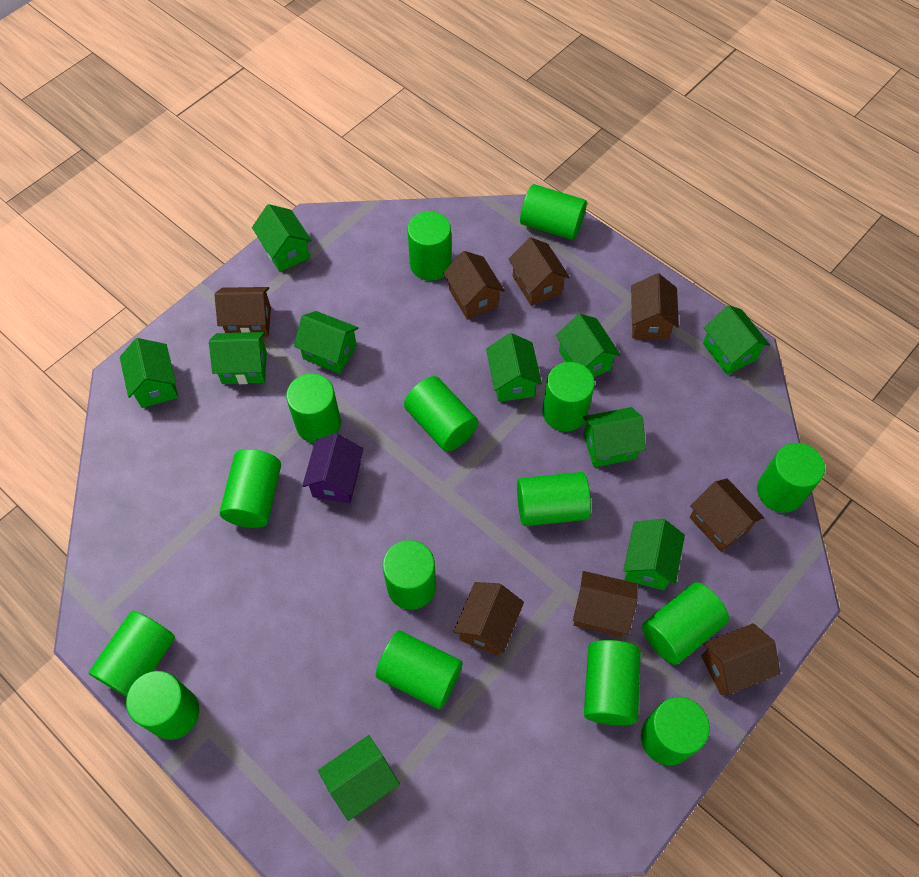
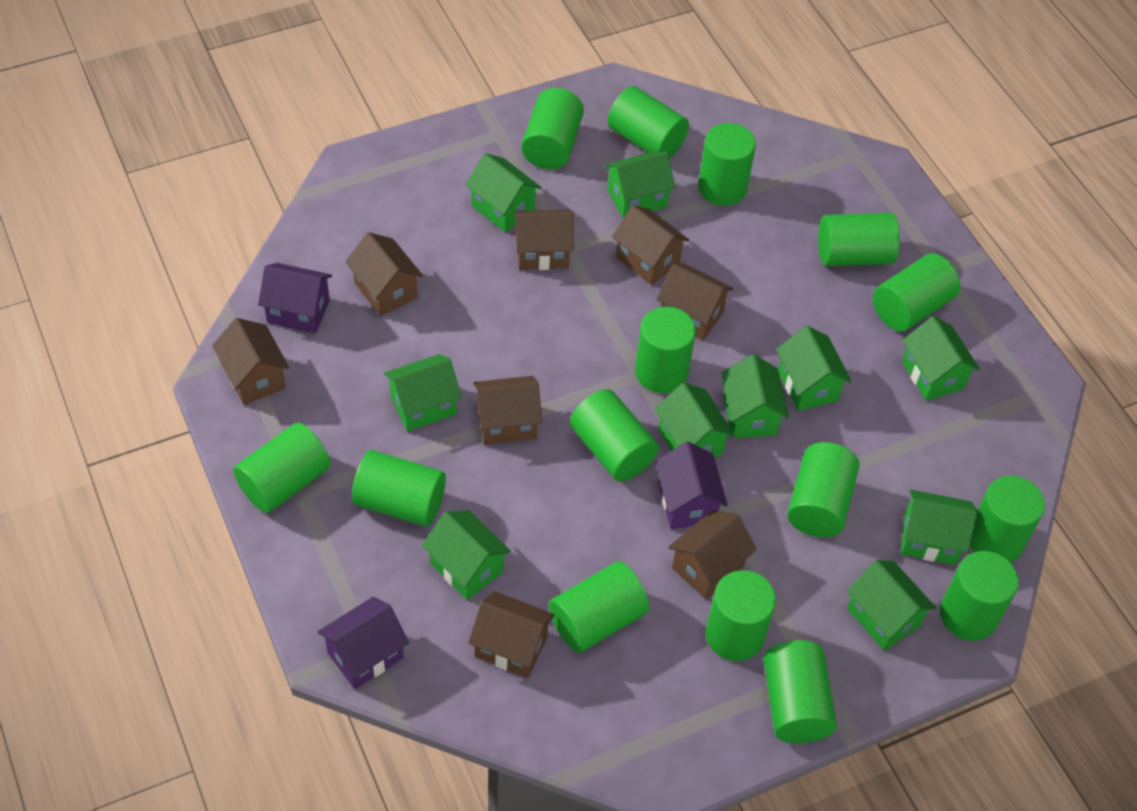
purple house: [302,433,363,504] = 1 -> [258,263,332,333] [318,597,409,689] [655,442,728,529] = 3

